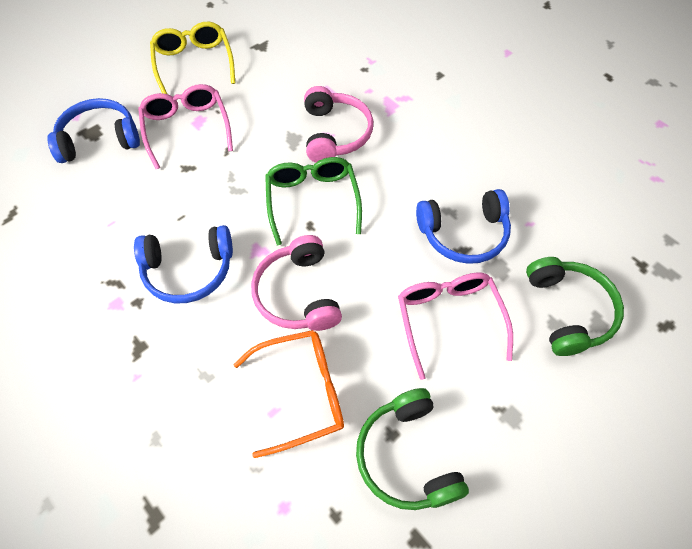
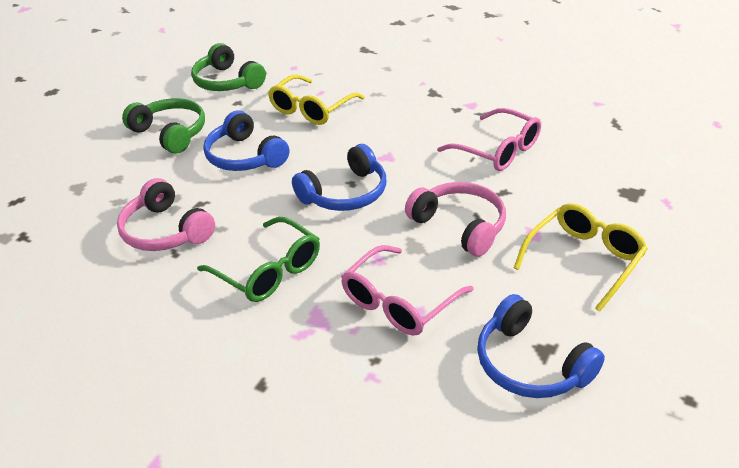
orange glasses: [233,330,344,458] = 1 -> none = 0
yellow glasses: [150,21,235,94] = 1 -> [268,75,365,125] [514,203,648,312] = 2

